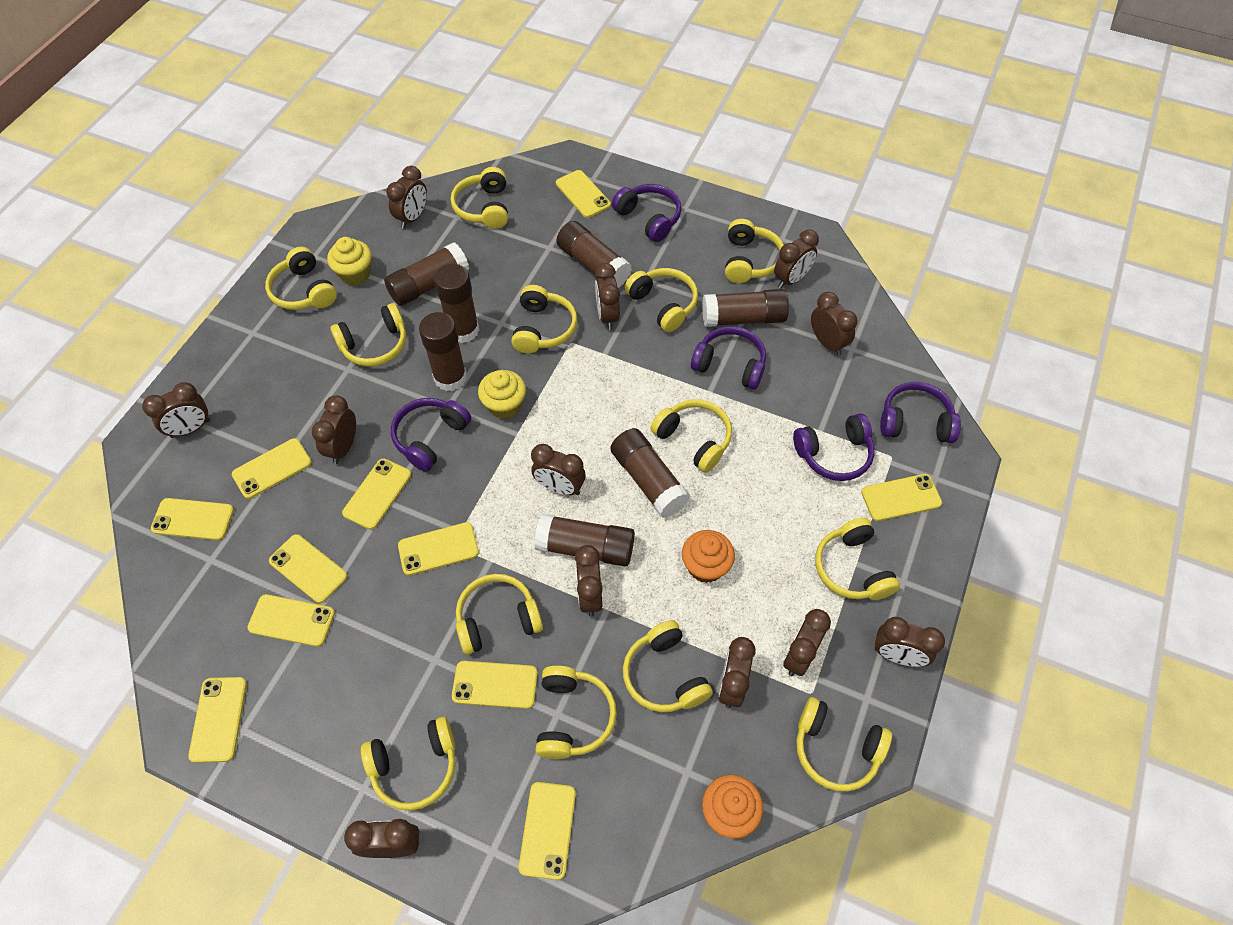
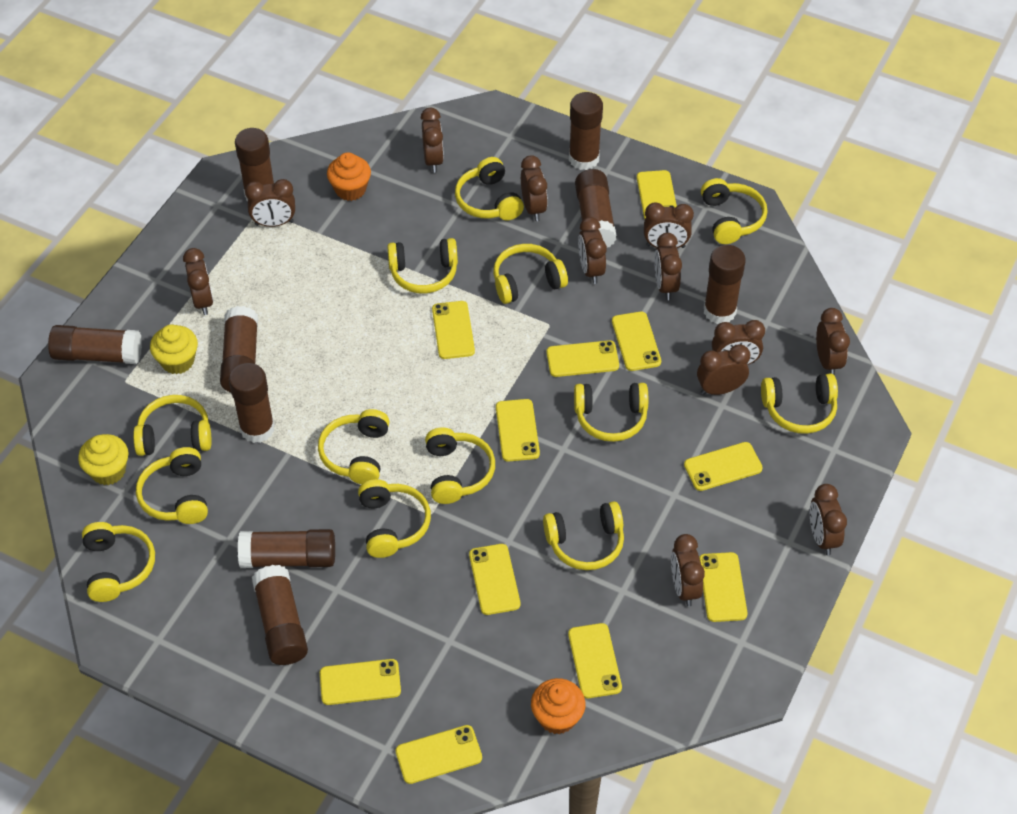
brown glue stick: [384,243,469,306] [419,312,467,391] [434,264,479,343] [534,513,635,567] [557,221,632,288] [611,428,690,518] [702,289,789,327] = 7 -> [48,325,142,364] [220,306,258,392] [229,363,275,443] [235,128,274,202] [238,529,335,568] [252,565,308,665] [569,92,603,170] [575,169,617,248] [704,245,746,324] = 9
purple headphones: [391,398,471,471] [612,184,681,242] [691,326,766,389] [793,413,875,481] [880,382,961,443] = 5 -> none = 0

